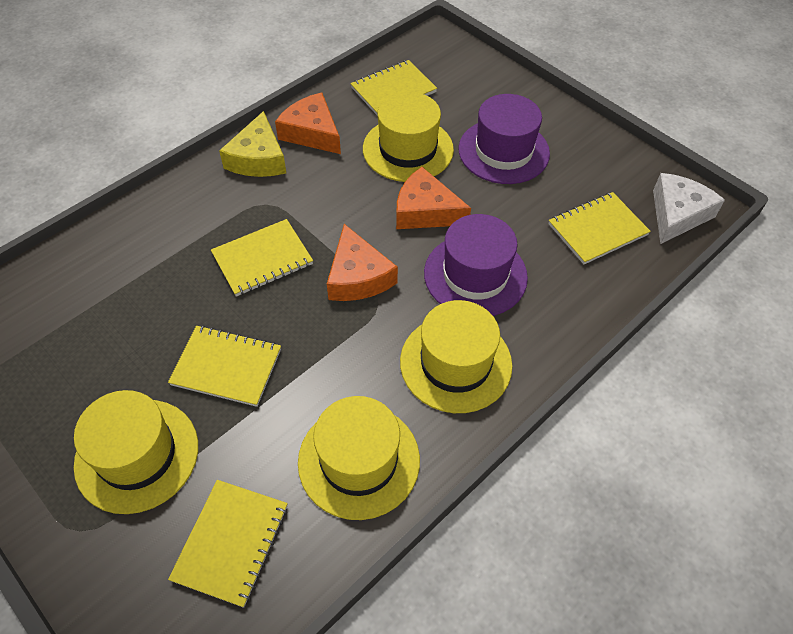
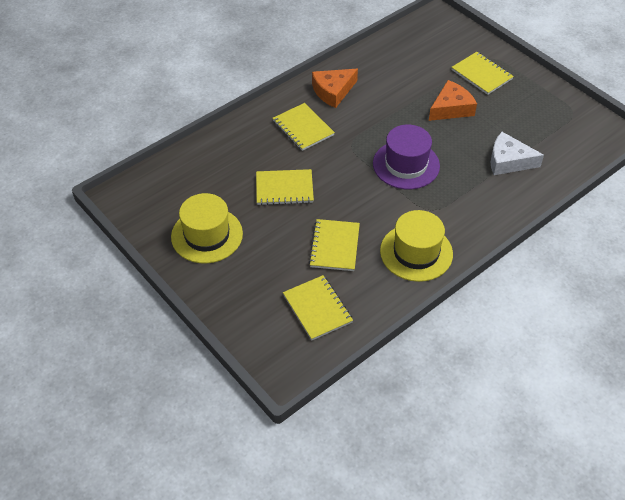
orange cheese: [275,92,341,154] [327,224,398,301] [396,167,471,229] = 3 -> [312,69,358,108] [429,80,477,121] = 2
purple hat: [424,214,528,316] [459,94,550,184] = 2 -> [373,125,440,189] = 1
yellow cheese: [219,111,286,177] = 1 -> none = 0
yellow hat: [74,390,198,514] [298,396,420,520] [363,92,454,182] [400,300,512,413] = 4 -> [171,193,243,263] [380,210,453,282] = 2

